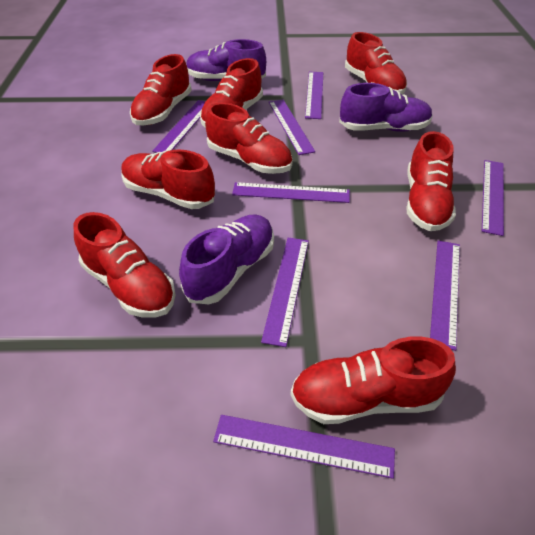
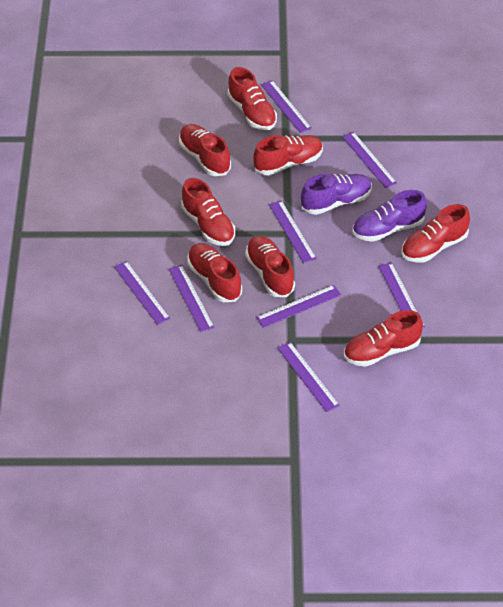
purple shoe: [179,214,274,304] [186,39,266,81] [339,83,433,132] = 3 -> [301,174,372,215] [353,190,427,242] = 2

